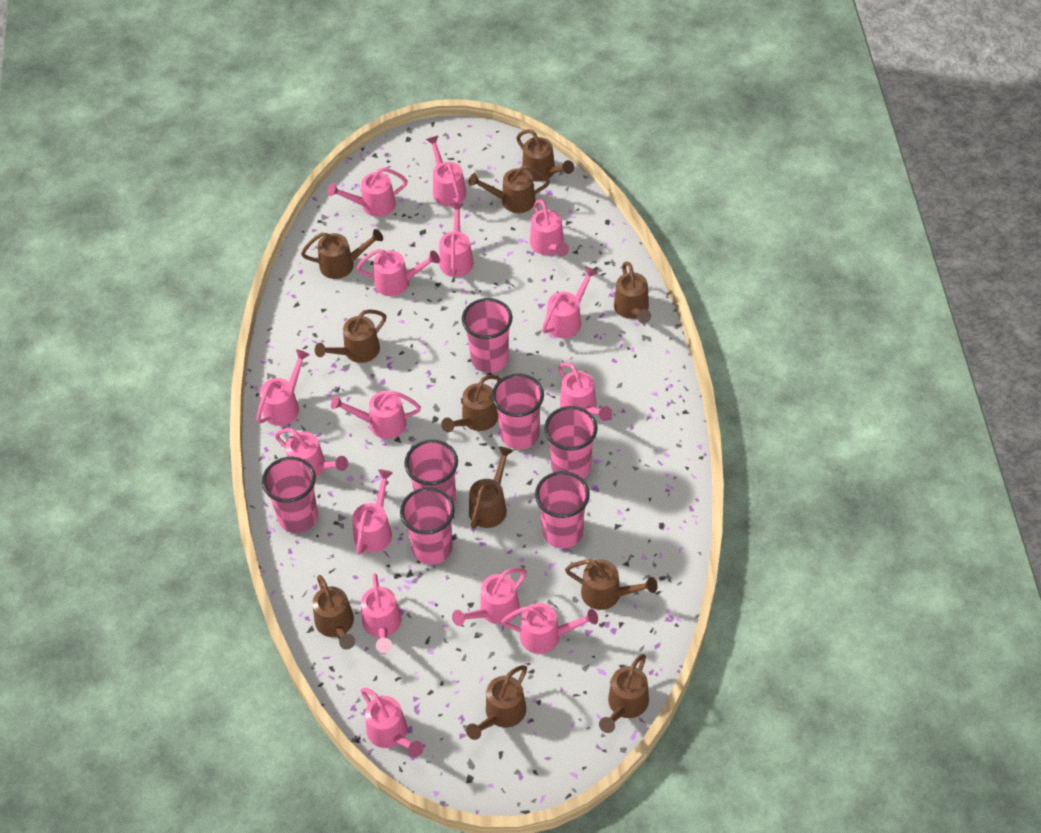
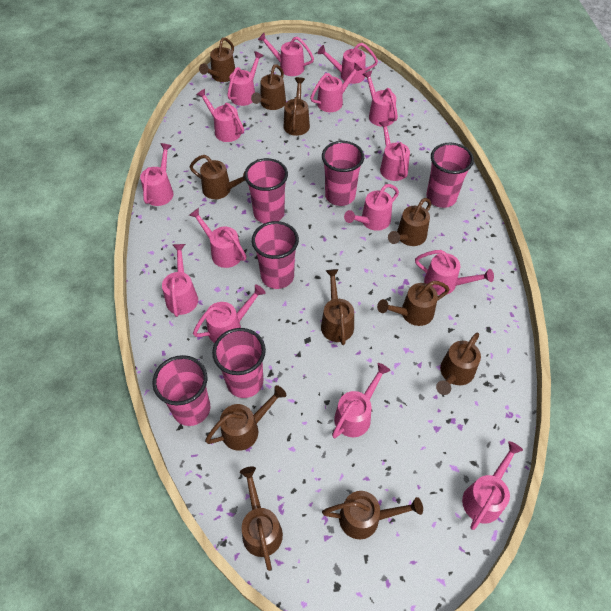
pink cup: [262,457,318,533] [400,487,455,565] [404,440,458,505] [462,298,512,373] [492,373,544,449] [535,471,590,548] [544,406,597,479] = 7 -> [153,355,210,426] [212,328,266,398] [244,158,288,223] [252,221,299,289] [322,141,364,206] [426,143,474,208] = 6

